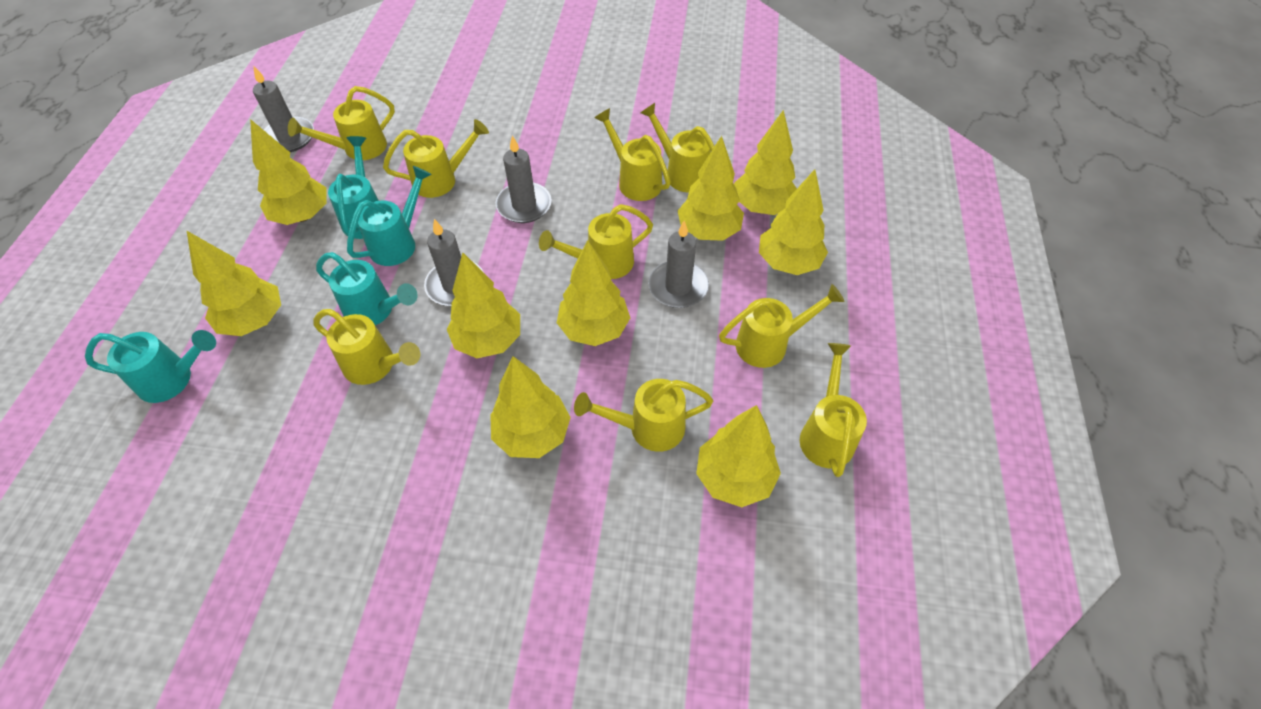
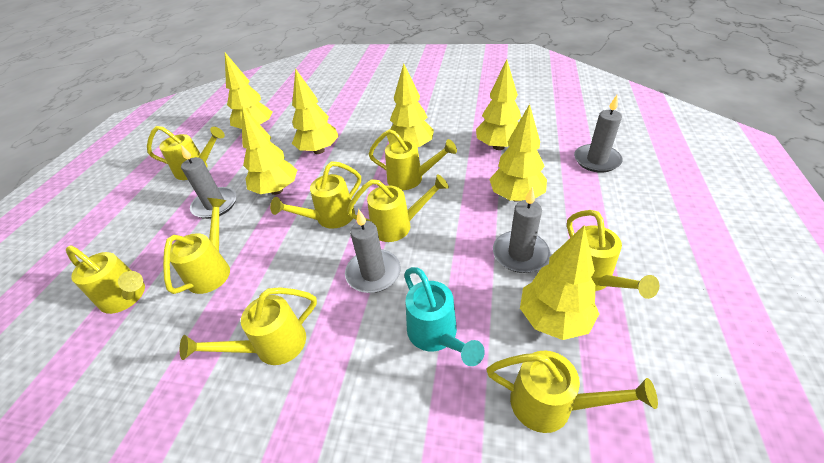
turquoise watering can: [85,330,216,403] [316,252,418,325] [328,136,379,239] [347,166,432,266] = 4 -> [404,267,485,366] = 1
yellow tree: [187,231,281,336] [250,119,327,225] [447,253,520,358] [490,356,571,458] [557,240,630,346] [678,136,744,241] [696,405,781,507] [734,110,797,215] [759,169,828,275] = 9 -> [225,53,272,129] [242,106,297,195] [292,68,339,154] [387,63,434,147] [476,59,521,150] [489,104,547,202] [520,226,599,340] = 7

